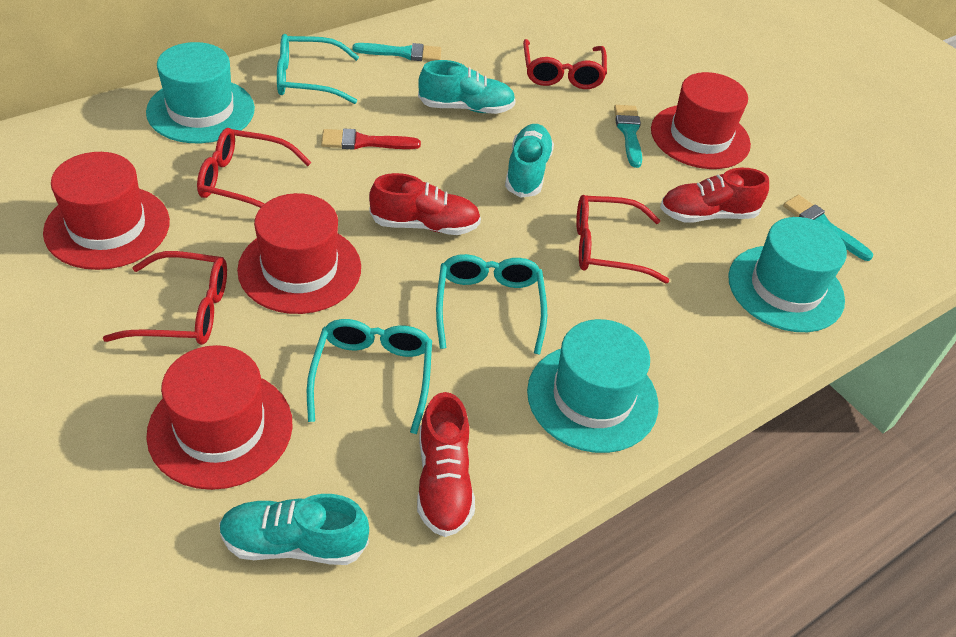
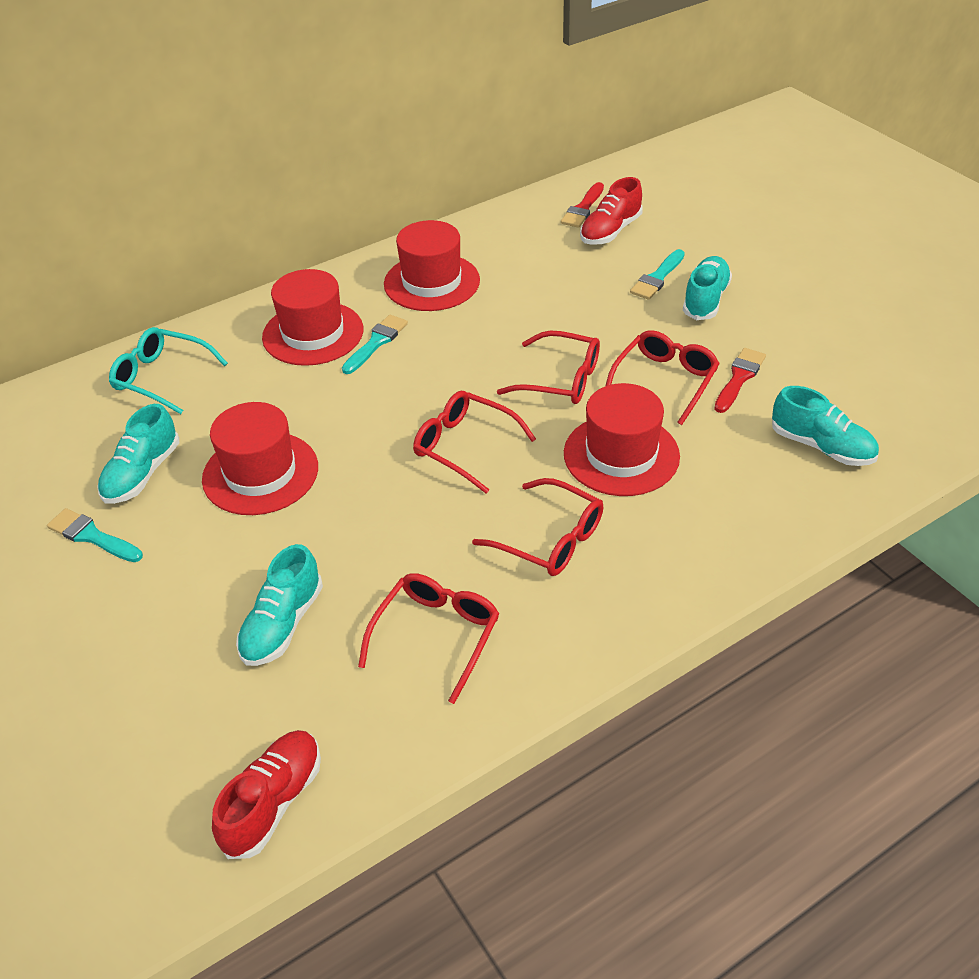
red brush: [321,129,421,150] = 1 -> [561,182,604,228] [714,348,766,413] = 2
red glasses: [103,251,227,345] [197,128,312,208] [523,39,607,89] [576,195,669,283] = 4 -> [358,573,500,704] [413,391,536,494] [472,478,603,576] [497,331,600,404] [606,330,720,425] = 5
red shoe: [369,173,481,235] [417,392,475,537] [660,168,769,223] = 3 -> [212,730,321,859] [580,177,643,245] = 2
turquoise glasses: [277,34,359,104] [307,319,432,434] [436,254,547,354] = 3 -> [109,327,228,414] = 1
turquoise hat: [146,42,255,143] [527,319,659,453] [728,217,847,332] = 3 -> none = 0
turquoise shoe: [219,494,369,565] [418,60,516,114] [505,124,554,198] = 3 -> [97,404,179,504] [236,544,323,666] [683,256,732,320] [772,386,879,466] = 4

